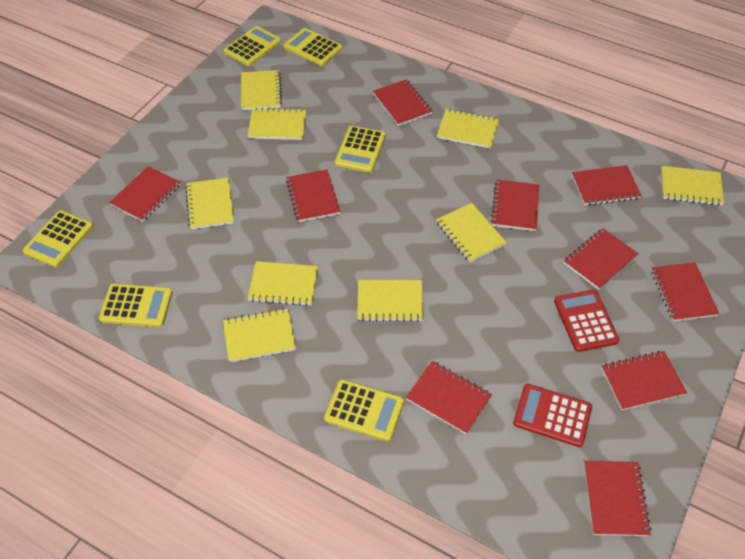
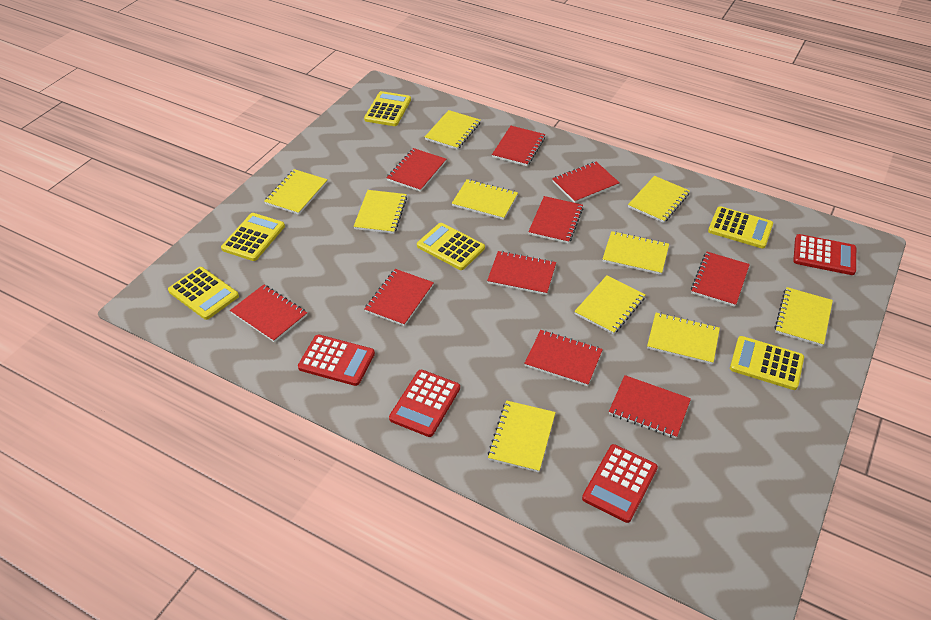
red calculator: [513,384,592,447] [554,290,619,352] = 2 -> [298,335,375,386] [389,370,460,437] [582,444,658,523] [793,234,856,275] = 4
yellow notebook: [185,177,234,229] [223,308,296,362] [241,70,282,110] [248,108,306,140] [248,261,318,306] [357,280,423,322] [436,203,507,262] [437,109,499,149] [661,166,724,206] = 9 -> [264,169,328,215] [353,190,407,234] [425,110,481,150] [452,179,518,220] [488,400,556,472] [574,275,646,335] [602,231,669,275] [628,176,690,223] [647,313,720,364] [775,287,833,346] = 10

